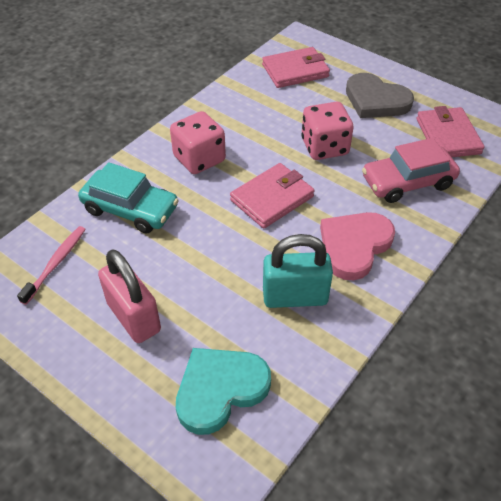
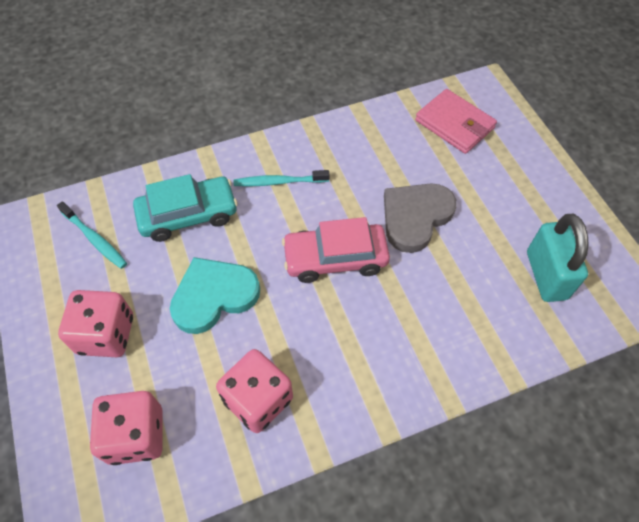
pink dice: [170,111,226,174] [302,102,354,160] = 2 -> [58,290,133,357] [90,391,163,465] [216,349,293,433] = 3
pink heart: [320,212,395,280] = 1 -> none = 0
pink padlock: [98,249,161,343] = 1 -> none = 0
pink toothbrush: [17,226,86,305] = 1 -> none = 0
pink wallet: [230,163,314,228] [262,47,330,88] [417,106,485,157] = 3 -> [415,89,497,154] = 1
turquoise toothbrush: none = 0 -> [57,201,127,269] [233,170,329,187] = 2

